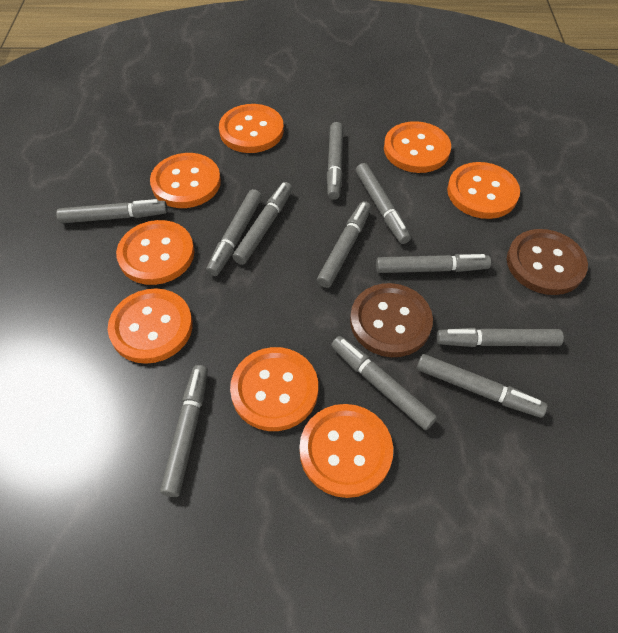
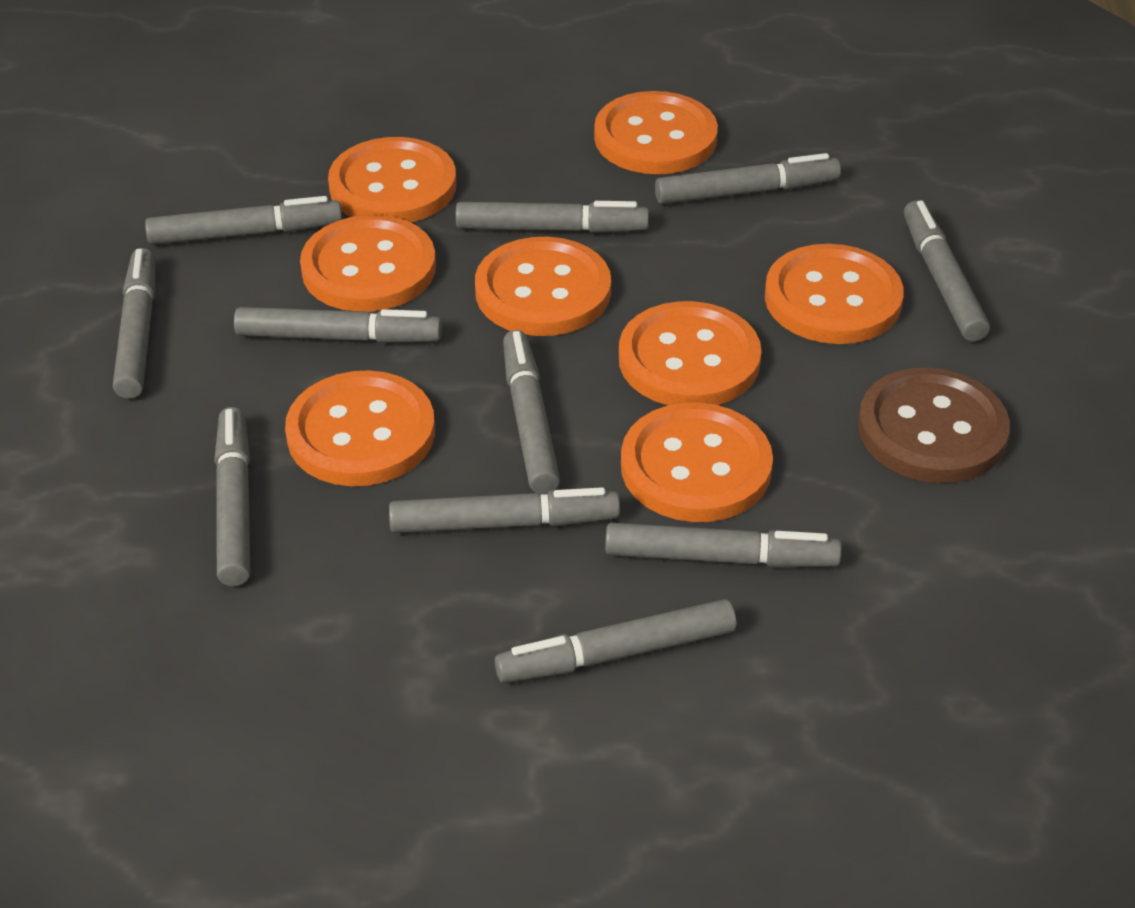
brown button: [350,283,433,357] [507,229,588,295] = 2 -> [858,368,1010,483] = 1

